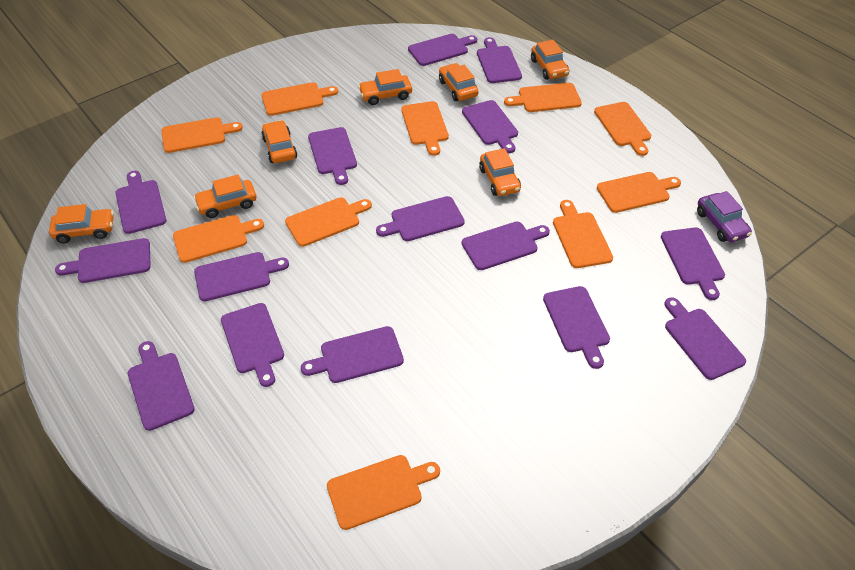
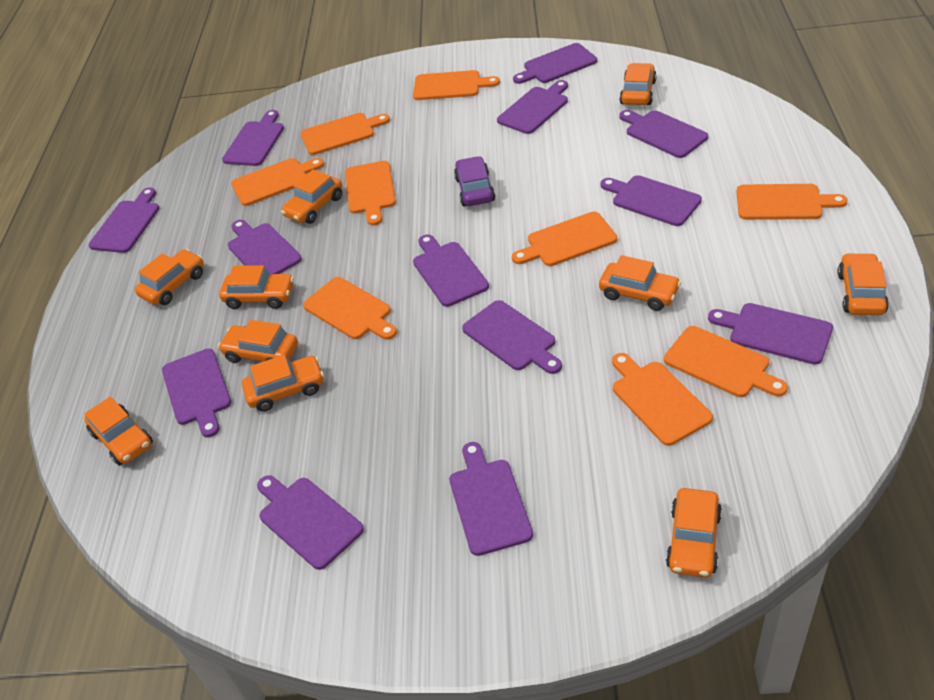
orange car: [49,204,114,243] [194,175,256,218] [261,120,297,163] [358,69,412,105] [439,63,479,101] [479,148,521,196] [531,40,569,80] = 7 -> [84,396,153,466] [135,249,204,305] [218,320,298,363] [219,265,294,309] [242,355,324,412] [281,169,342,224] [599,255,681,311] [620,63,657,105] [666,488,722,578] [838,253,889,315] = 10
orange cutting board: [161,117,243,153] [173,215,264,263] [261,82,338,116] [285,197,372,247] [327,455,440,530] [401,101,449,156] [504,83,582,112] [553,200,613,268] [594,102,651,156] [597,172,681,213] = 10 -> [231,158,324,206] [301,113,390,155] [303,277,397,340] [345,161,396,226] [413,70,500,100] [512,212,617,266] [612,353,713,446] [664,326,788,397] [737,184,848,220] = 9
purple cutting board: [55,238,151,283] [116,171,166,234] [128,341,195,431] [194,252,289,301] [221,303,284,387] [301,326,404,383] [308,127,357,185] [376,196,465,241] [408,34,477,66] [462,100,518,153] [462,222,550,270] [477,37,522,83] [543,286,610,369] [661,227,725,300] [664,297,746,380] = 15 -> [88,187,159,253] [162,349,231,437] [222,110,284,166] [228,220,302,274] [257,475,364,570] [413,234,489,307] [449,442,533,556] [462,300,562,374] [497,80,568,134] [513,43,597,84] [600,175,702,226] [619,110,708,158] [708,303,833,365] = 13

